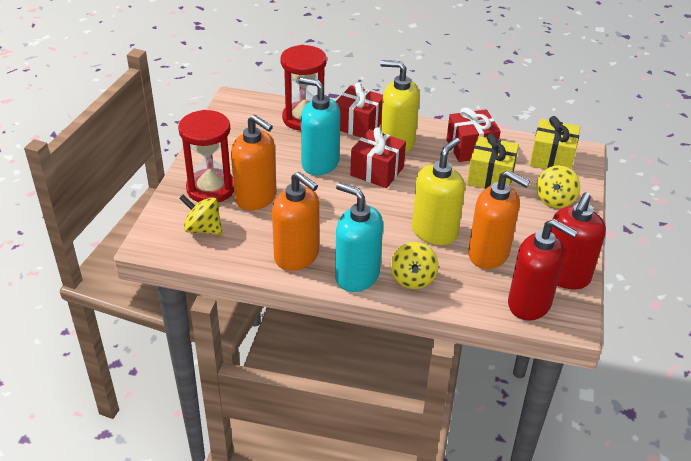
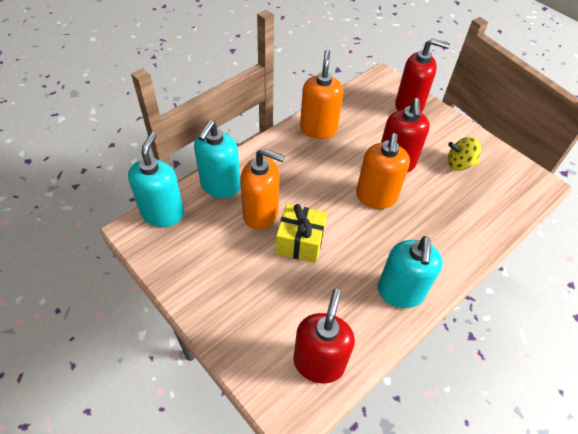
red gift: [335,83,383,137] [350,127,406,188] [446,107,501,162] = 3 -> none = 0
red hourglass: [178,110,234,203] [280,45,327,131] = 2 -> none = 0
red soap dispenser: [508,219,578,321] [551,192,606,289] = 2 -> [293,289,355,383] [381,98,430,173] [395,38,450,113] = 3
turquoise soap dispenser: [298,77,340,175] [335,182,383,292] = 2 -> [128,132,184,227] [194,120,241,198] [378,236,443,308] = 3
yellow gift: [467,134,519,189] [530,116,580,169] = 2 -> [276,204,327,263] = 1
yellow soap dispenser: [380,60,420,153] [412,138,465,245] = 2 -> none = 0
yellow spinning top: [179,194,223,235] [391,242,438,289] [536,165,580,208] = 3 -> [448,137,481,171] = 1

